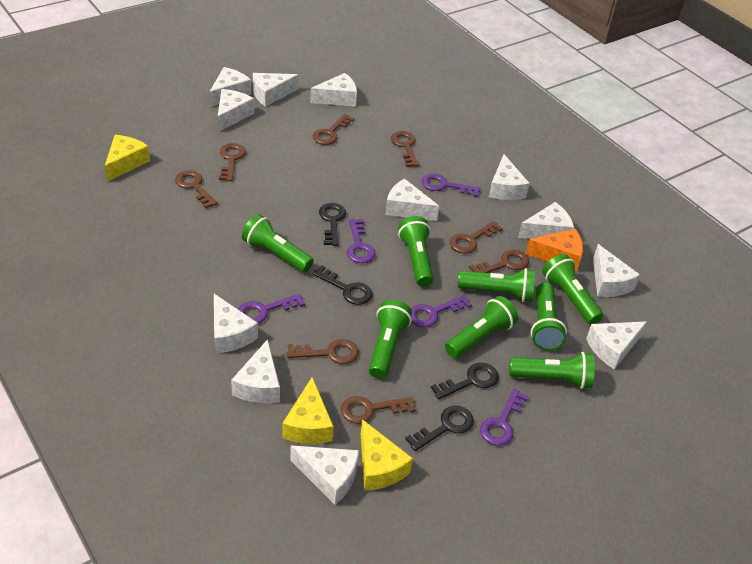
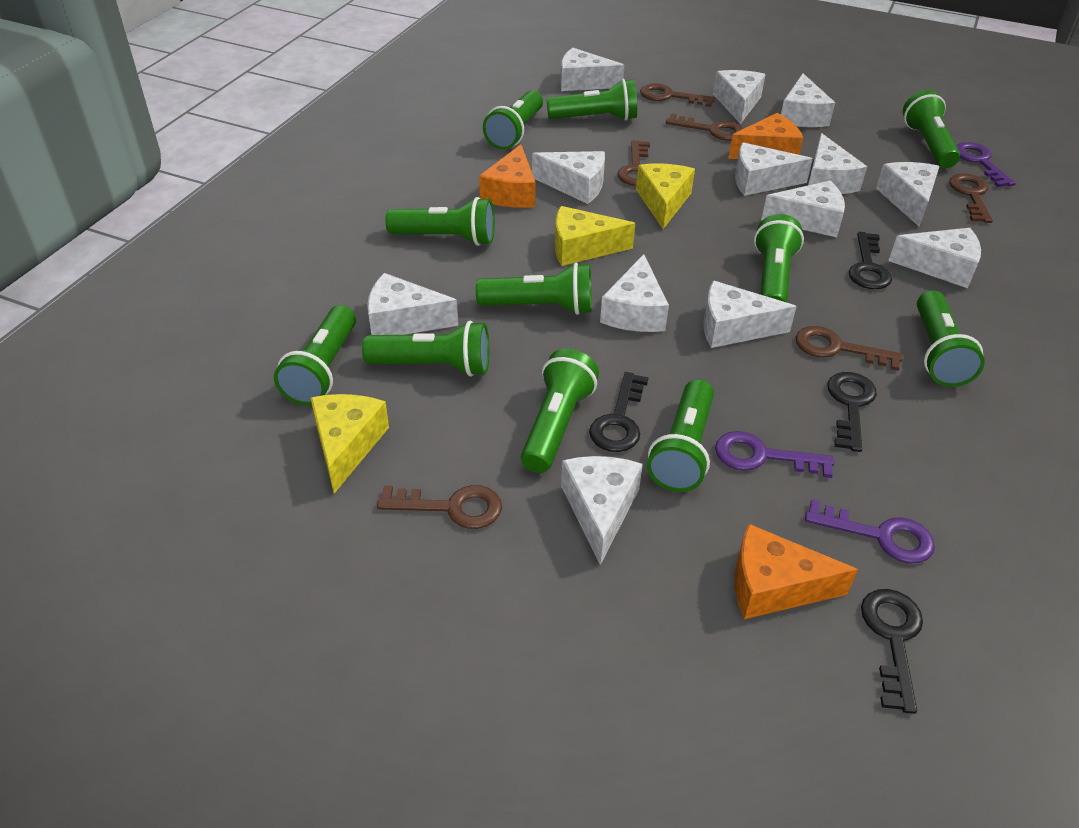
brown key: [175,170,218,209] [219,143,246,181] [287,339,359,364] [313,114,354,145] [341,396,416,424] [391,131,419,167] [450,221,503,254] [469,250,529,273] = 8 -> [377,485,502,529] [618,140,650,186] [640,83,715,107] [666,113,743,140] [796,326,903,371] [949,174,993,223] = 6
green flashlight: [242,214,314,272] [369,300,412,379] [398,216,433,287] [445,296,518,358] [458,268,535,302] [509,352,595,389] [531,282,567,351] [542,254,603,325] = 8 -> [274,305,356,406] [362,321,489,377] [385,197,495,246] [476,263,592,315] [483,90,543,150] [521,349,599,473] [547,79,637,121] [647,379,714,492] [754,214,804,303] [903,90,960,168] [917,290,985,387] = 11
orange cheese: [525,229,583,271] = 1 -> [479,145,536,208] [728,113,803,159] [734,524,858,619] = 3
purple key: [238,293,305,324] [347,219,376,263] [411,295,472,327] [422,173,480,197] [480,389,528,446] = 5 -> [715,431,835,478] [805,499,935,563] [956,142,1016,187] = 3
white cheese: [209,67,251,107] [214,294,258,353] [218,89,254,132] [231,339,280,403] [253,73,299,107] [290,446,359,505] [310,73,357,107] [385,179,439,221] [489,154,530,200] [518,202,574,239] [586,321,647,370] [593,244,640,297] = 12 -> [367,273,458,335] [532,151,605,204] [560,48,625,91] [561,456,643,565] [600,254,669,332] [703,281,797,348] [713,70,766,124] [735,142,813,196] [761,180,845,237] [781,74,835,127] [808,133,867,194] [876,162,939,227] [888,228,981,288] = 13

